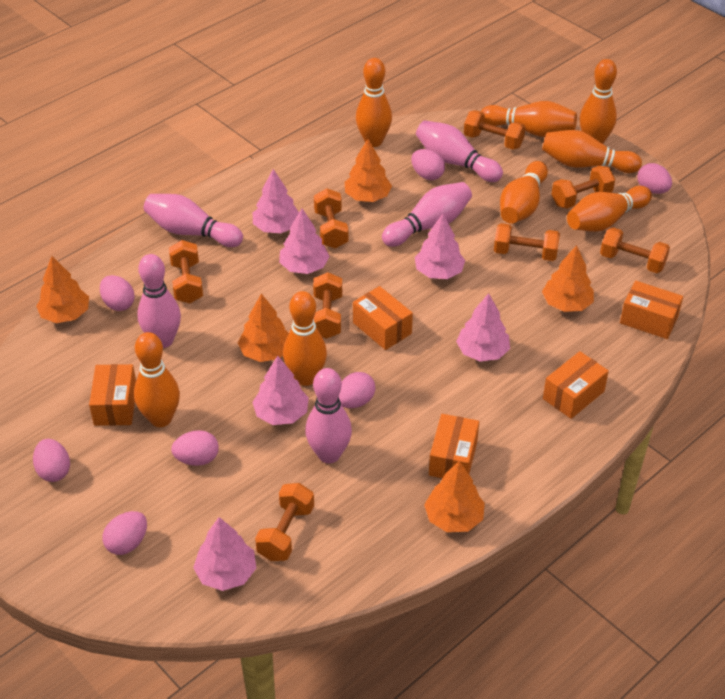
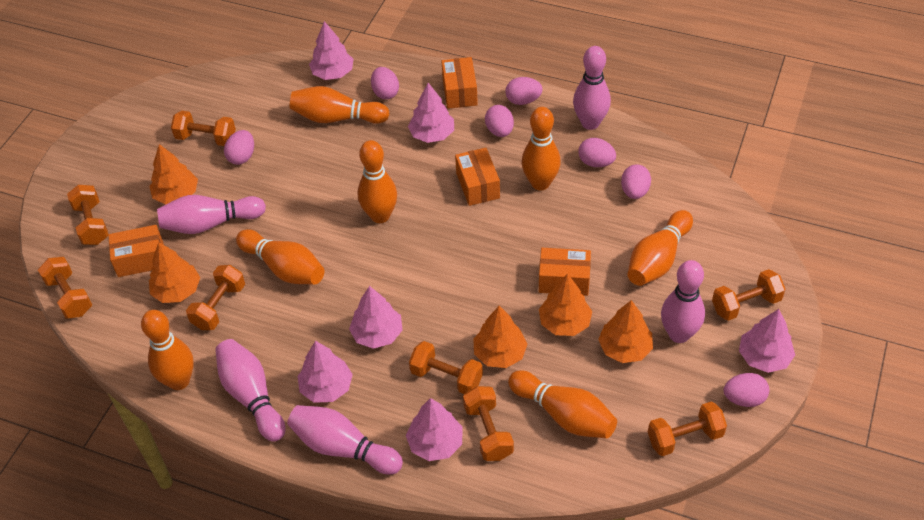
orange bowling pin: [134,332,180,427] [283,291,327,386] [356,58,392,147] [481,101,577,137] [500,161,548,224] [542,130,642,173] [567,186,652,232] [580,59,617,144] = 8 -> [141,310,194,390] [236,229,324,285] [290,86,389,124] [358,140,397,223] [508,370,617,438] [521,107,561,190] [627,210,693,286] = 7
orange box: [89,364,136,426] [353,286,413,350] [429,414,479,478] [543,351,609,419] [620,281,683,339] = 5 -> [108,225,164,277] [441,57,478,109] [455,148,500,206] [539,248,591,296] = 4

